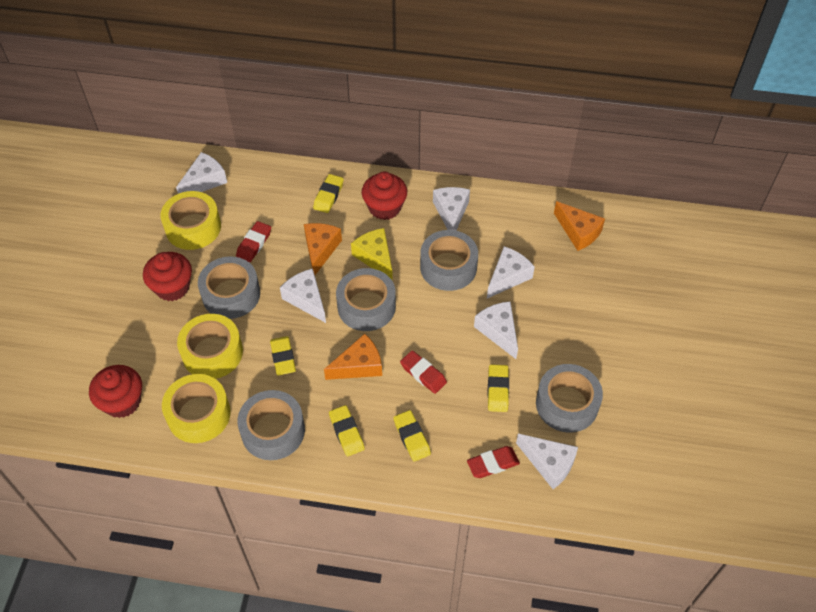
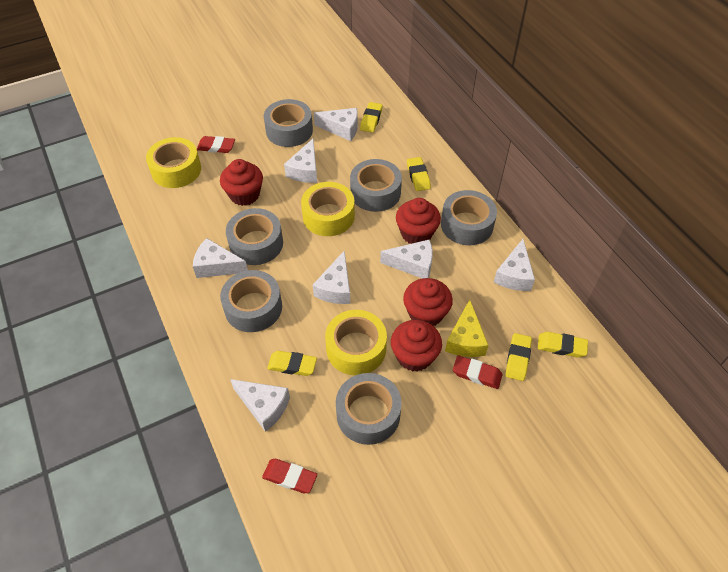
grey tape: [198,256,260,319] [237,390,305,460] [336,268,396,331] [420,230,478,291] [536,364,603,433] = 5 -> [220,270,282,332] [226,208,283,265] [264,99,313,147] [336,373,402,445] [350,159,402,212] [441,190,497,245] = 6
orange cheese: [304,223,342,275] [324,334,382,380] [554,201,605,251] = 3 -> none = 0
red cupcake: [89,365,142,418] [143,252,192,301] [362,172,407,220] = 3 -> [220,159,263,206] [391,320,442,372] [396,198,441,244] [403,278,453,326] = 4
white cheese: [176,152,227,194] [280,269,326,323] [433,187,470,231] [474,301,518,359] [487,246,535,298] [516,434,578,489] = 6 -> [193,238,248,278] [230,379,290,432] [284,139,317,183] [313,251,350,304] [314,108,358,141] [380,239,433,278] [494,239,535,291] = 7

